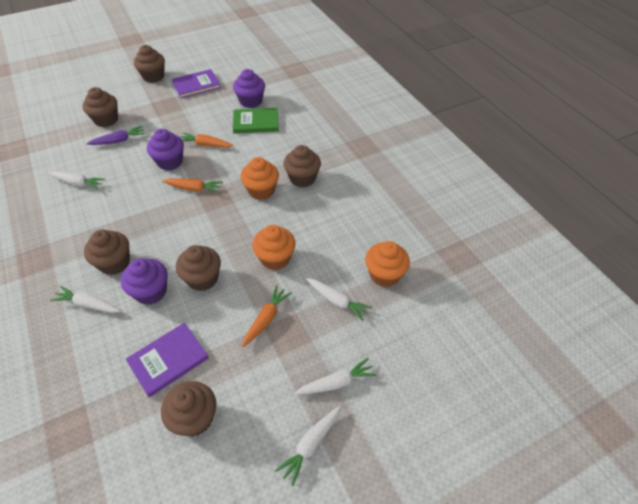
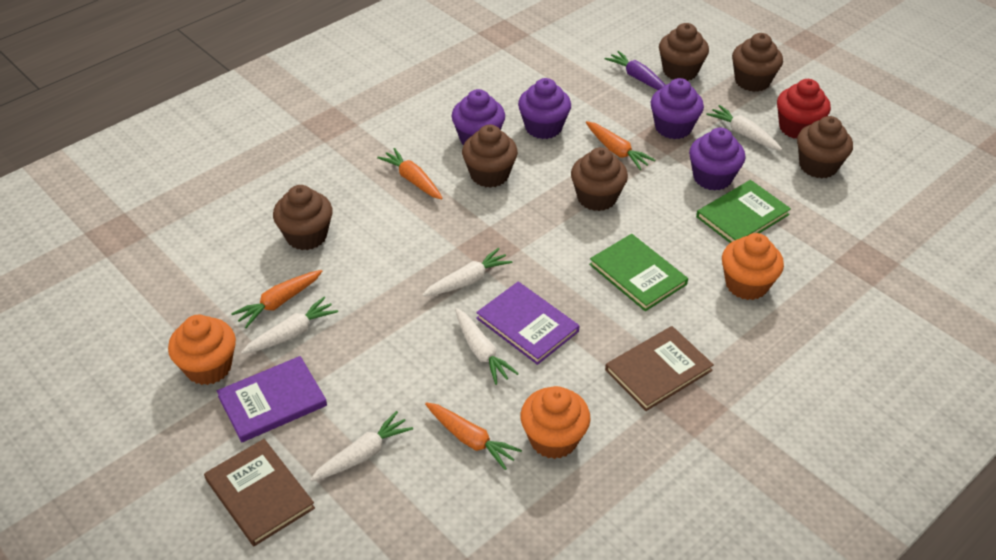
brown book: none = 0 -> [204,439,315,546] [605,326,714,411] = 2
green book: [233,108,279,134] = 1 -> [589,234,688,311] [696,180,791,243] = 2
orange carrot: [162,179,223,193] [180,132,234,148] [242,285,292,347] = 3 -> [231,270,322,328] [377,148,443,199] [425,402,522,470] [586,121,655,170] = 4
purple cupcake: [121,258,167,305] [147,129,184,170] [233,69,265,108] = 3 -> [451,89,505,145] [518,78,571,139] [651,78,704,139] [689,128,745,191] = 4
red cupcake: none = 0 -> [777,79,831,139] = 1

